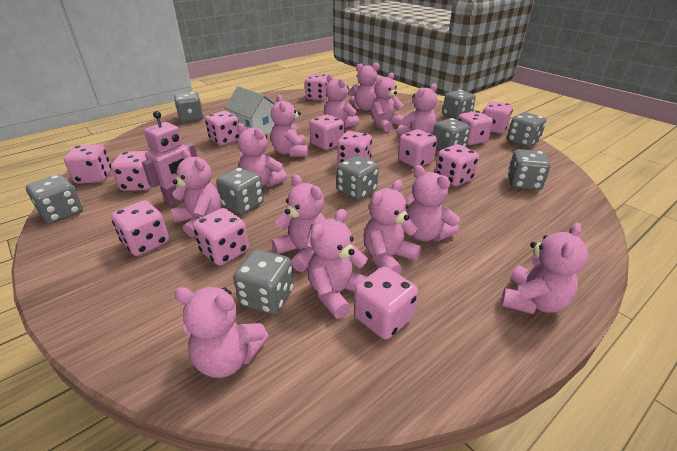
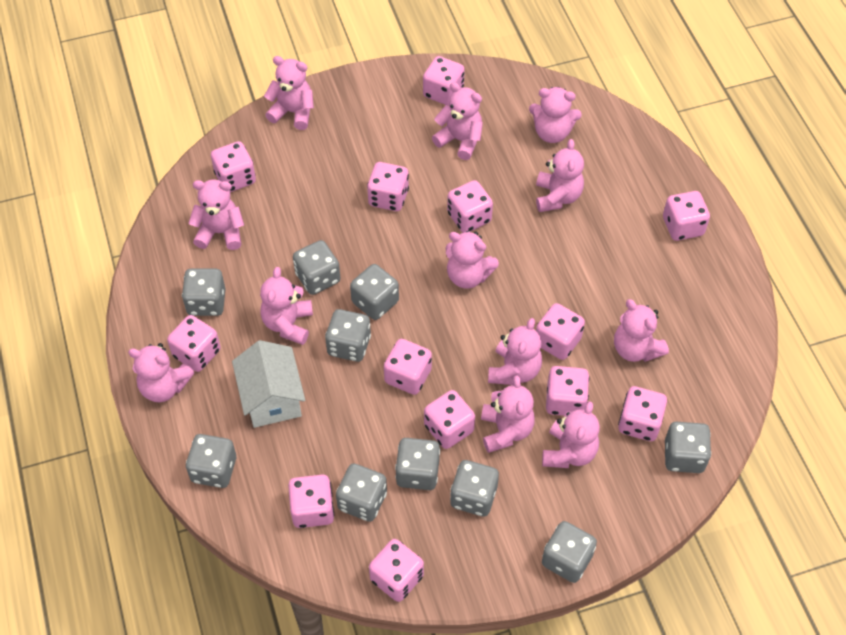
grey dice: [26,174,83,224] [174,92,204,122] [216,167,264,215] [233,249,294,314] [337,155,379,200] [433,118,470,150] [443,90,476,120] [507,112,546,147] [508,149,551,190] = 9 -> [182,269,226,316] [186,434,236,488] [293,240,340,295] [325,309,371,362] [336,463,387,522] [350,264,399,320] [395,438,440,490] [450,460,499,517] [542,521,597,583] [665,422,711,473] = 10
pink robot: [142,111,197,206] = 1 -> none = 0
pink teddy bear: [171,149,221,237] [174,287,269,378] [237,123,287,187] [271,95,308,157] [272,175,326,272] [308,209,368,319] [324,75,359,128] [348,63,380,111] [364,179,421,274] [371,72,405,132] [397,83,437,136] [406,165,460,241] [501,222,588,314] = 13 -> [128,343,195,402] [188,179,244,250] [260,267,313,345] [264,56,314,130] [432,82,483,160] [446,231,499,289] [481,375,535,453] [488,318,542,385] [529,87,582,143] [536,139,584,212] [542,401,600,468] [614,299,669,362] = 12

